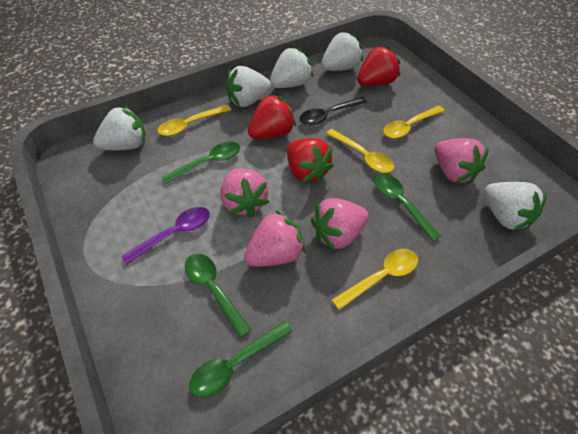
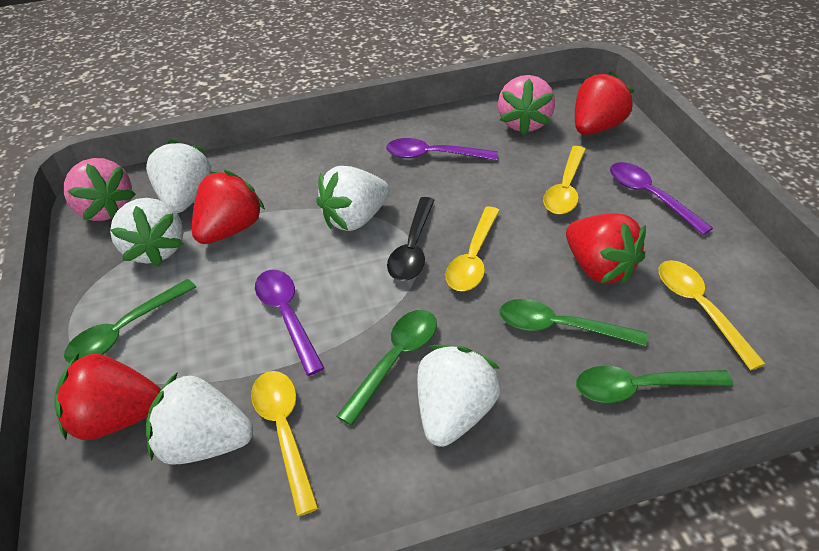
pink strawberry: [220,168,269,217] [244,210,305,267] [311,198,368,251] [435,138,489,184] = 4 -> [64,158,136,221] [498,75,555,136] = 2
purple spoon: [121,207,210,265] = 1 -> [255,270,324,376] [386,138,498,160] [610,162,713,235] = 3
red strawberry: [248,94,296,139] [287,138,334,183] [357,46,400,86] = 3 -> [54,353,161,440] [192,170,265,244] [566,213,646,284] [575,71,635,135] = 4

